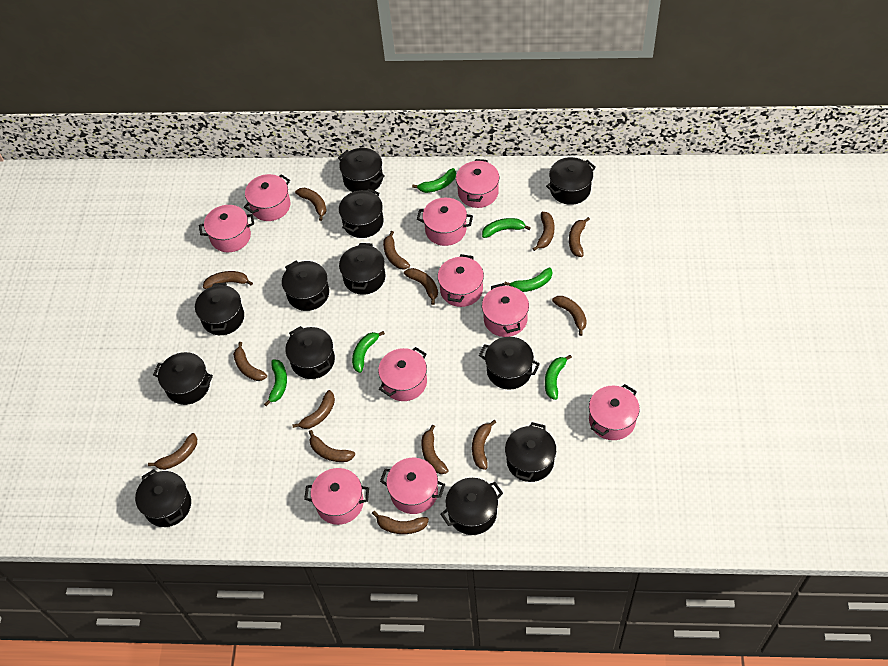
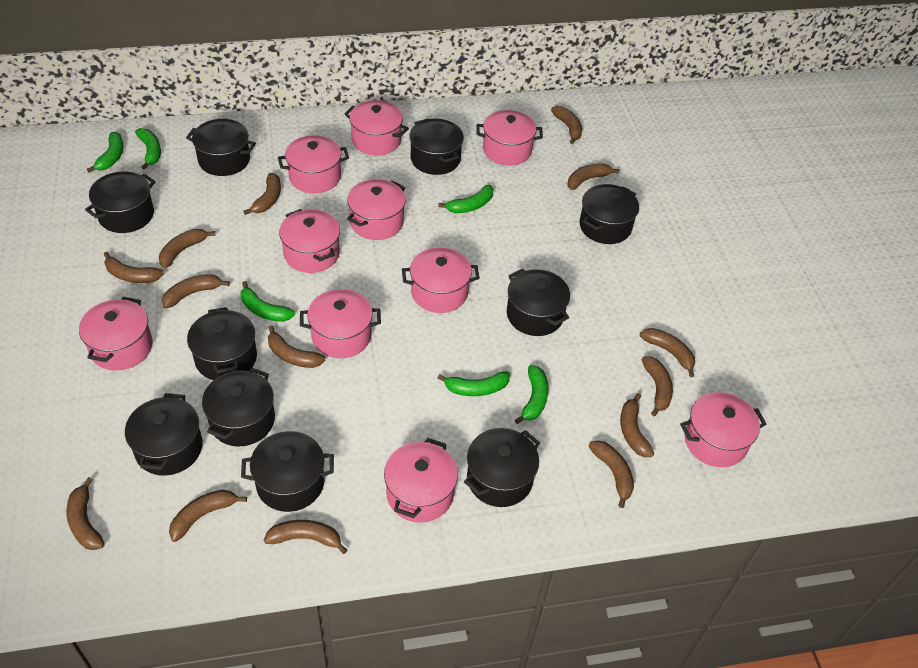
black pot: [135,469,191,527] [153,352,213,405] [195,282,244,335] [282,261,329,311] [285,326,335,379] [338,148,385,192] [339,189,383,238] [339,243,385,295] [441,478,503,535] [479,337,540,390] [505,422,556,482] [546,157,596,205] = 12 -> [85,171,155,233] [125,393,203,476] [186,119,256,176] [187,307,257,380] [202,368,275,447] [241,431,334,512] [409,118,464,175] [464,428,540,507] [507,269,570,336] [579,184,639,244] = 10

